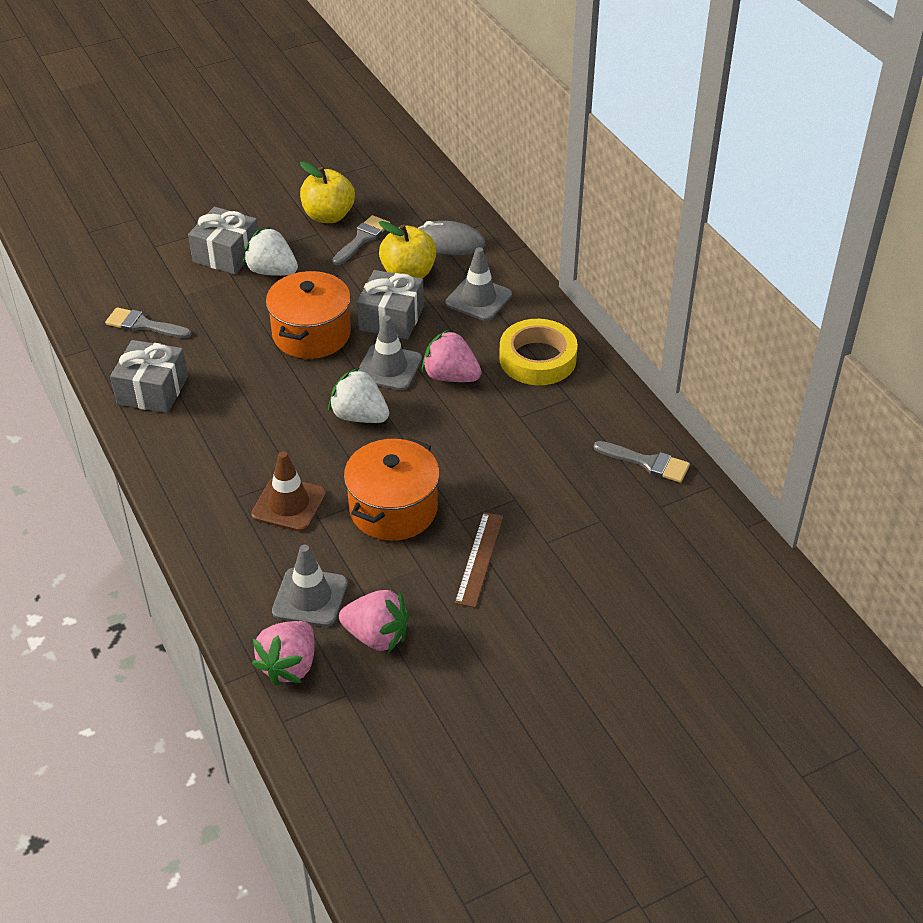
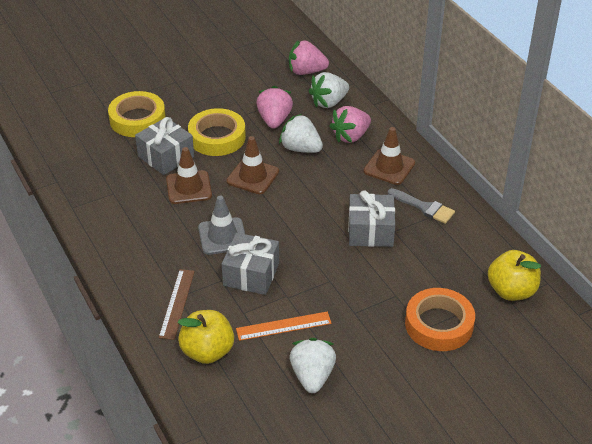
brown traffic cone: [251,451,326,532] = 1 -> [166,147,212,204] [227,136,279,194] [363,127,415,185] = 3
grey brush: [105,307,192,338] [332,215,390,266] [594,441,690,483] = 3 -> [388,188,455,224] = 1
grey mouse: [418,221,485,255] = 1 -> none = 0
grey traffic cone: [272,545,348,627] [358,315,422,390] [445,247,512,321] = 3 -> [198,196,245,255] = 1
orange pot: [266,271,351,359] [344,438,440,541] = 2 -> none = 0
orange ruler: none = 0 -> [236,312,332,341] = 1
orange tape: none = 0 -> [405,288,475,351] = 1
white strawberry: [243,227,298,276] [328,368,389,423] = 2 -> [279,114,323,153] [290,338,336,393] [309,72,349,108] = 3
yellow tape: [499,319,578,385] = 1 -> [108,91,166,137] [188,108,246,156] = 2

